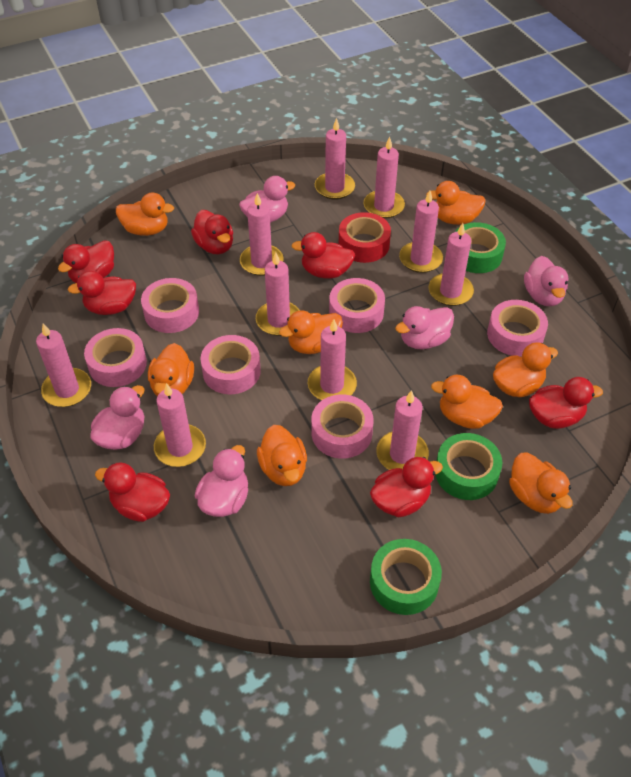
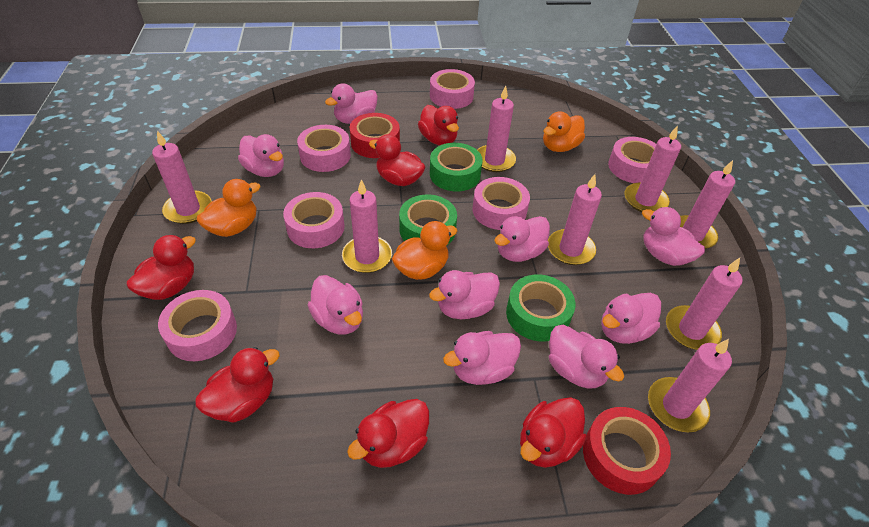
orange duck: [116,192,174,236] [148,343,194,396] [257,425,307,486] [279,311,343,354] [426,181,486,225] [431,375,503,429] [493,342,558,397] [509,452,572,514] = 8 -> [197,179,261,237] [392,221,457,280] [543,111,585,152] = 3
pink candle: [36,324,91,407] [154,383,206,467] [240,193,284,276] [256,252,300,336] [308,319,357,400] [315,118,355,200] [364,137,405,219] [376,390,429,470] [399,191,443,273] [429,223,474,306] = 10 -> [152,131,212,224] [342,179,392,273] [477,86,516,172] [548,174,602,265] [624,125,681,212] [648,339,732,432] [666,258,743,350] [680,160,735,249] = 8
pink duck: [90,385,144,450] [195,445,248,517] [239,176,295,222] [395,306,454,350] [524,256,568,306] = 5 -> [238,134,284,177] [308,275,363,335] [325,83,378,124] [429,270,500,319] [443,331,521,385] [494,216,550,262] [549,325,624,389] [601,293,661,344] [642,207,705,266] = 9
red duck: [58,240,114,283] [68,271,136,315] [95,462,170,522] [191,210,233,254] [291,232,355,279] [370,457,443,518] [529,377,603,429] = 7 -> [126,235,196,300] [195,347,280,423] [347,399,429,468] [369,134,425,186] [418,105,459,145] [520,397,586,468] = 6
red tape: [339,212,391,263] = 1 -> [350,113,400,158] [583,407,671,495] = 2

